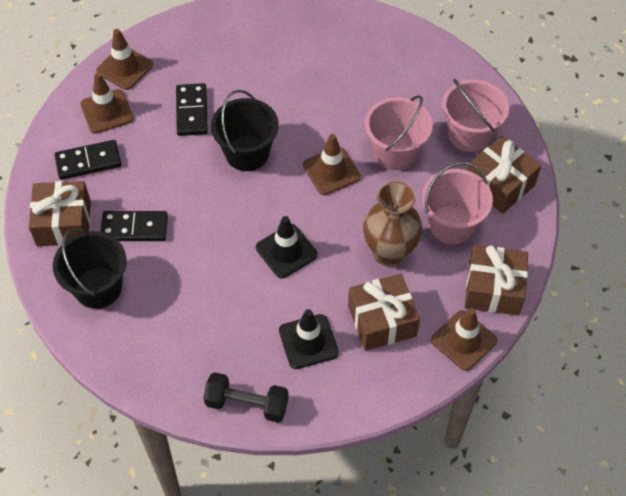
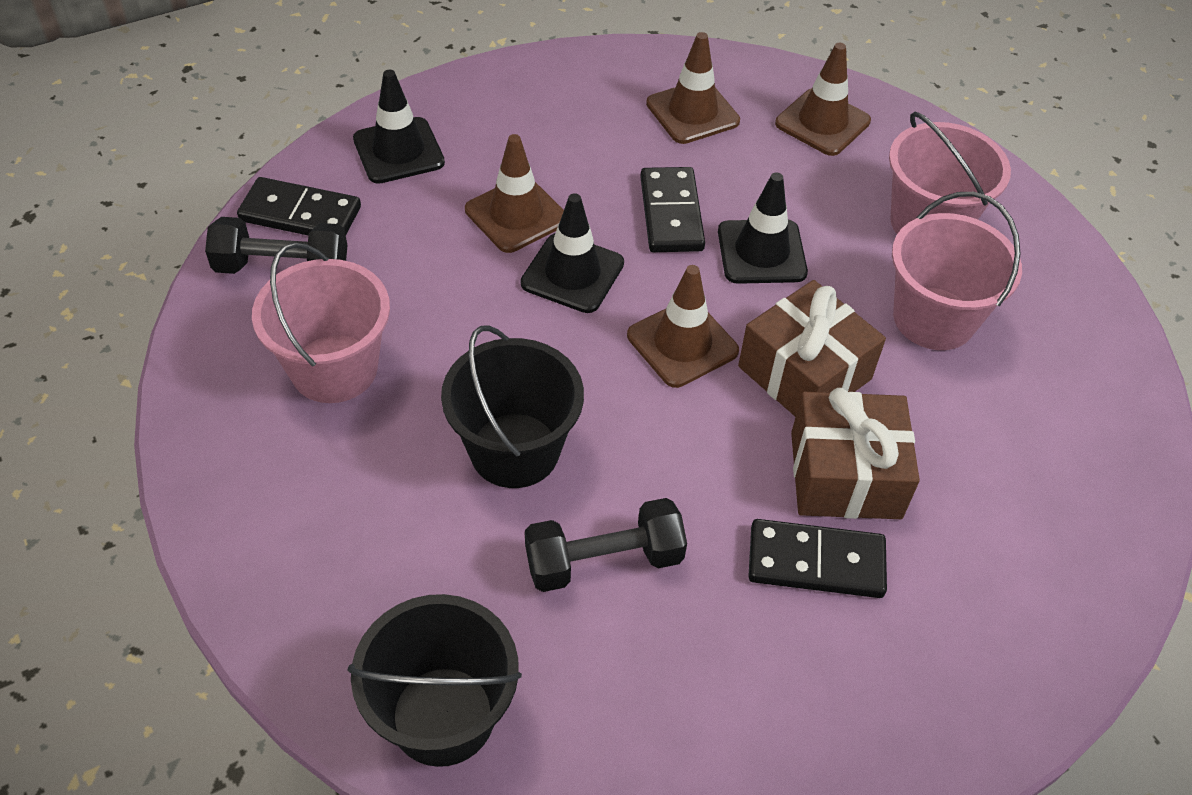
black dumbbell: [203,372,289,423] = 1 -> [205,217,347,274] [525,498,687,592] = 2
black traffic cone: [256,216,318,278] [279,309,339,369] = 2 -> [353,70,445,184] [521,193,624,313] [718,172,808,284] = 3
brown gift: [29,181,91,246] [348,274,420,351] [465,245,528,316] [467,136,541,214] = 4 -> [738,280,886,417] [791,388,920,519] = 2
brown vase: [363,181,423,267] = 1 -> none = 0

